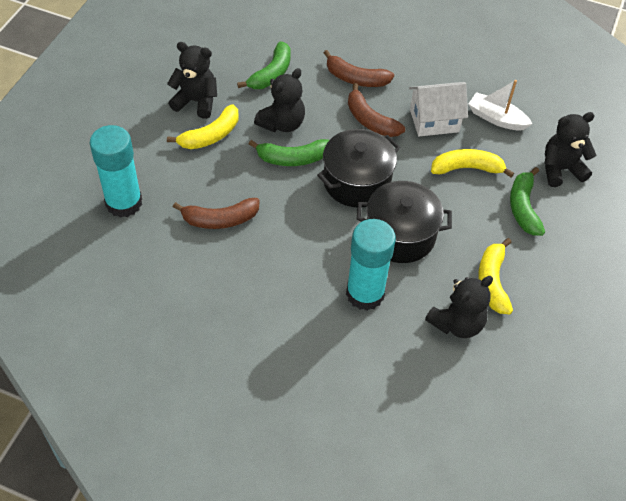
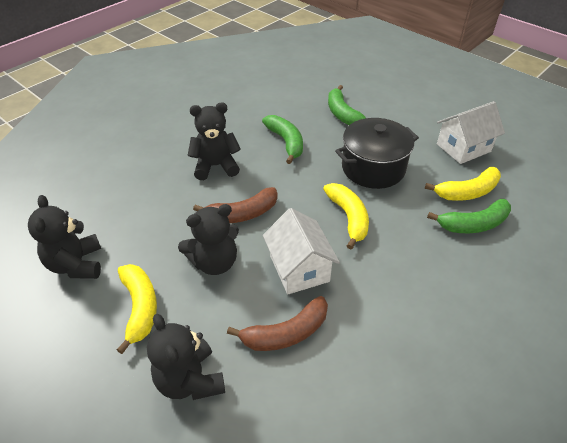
black pot: [317,129,401,207] [357,181,452,263] = 2 -> [335,118,419,189] = 1
brown banana: [173,198,260,229] [324,50,394,87] [348,83,405,137] = 3 -> [193,187,278,223] [227,296,328,351] = 2
turquoise glue stick: [89,125,142,218] [346,219,396,310] = 2 -> none = 0
white boat: [468,80,532,130] = 1 -> none = 0
white house: [409,82,468,137] = 1 -> [263,208,340,294] [437,101,505,164] = 2

